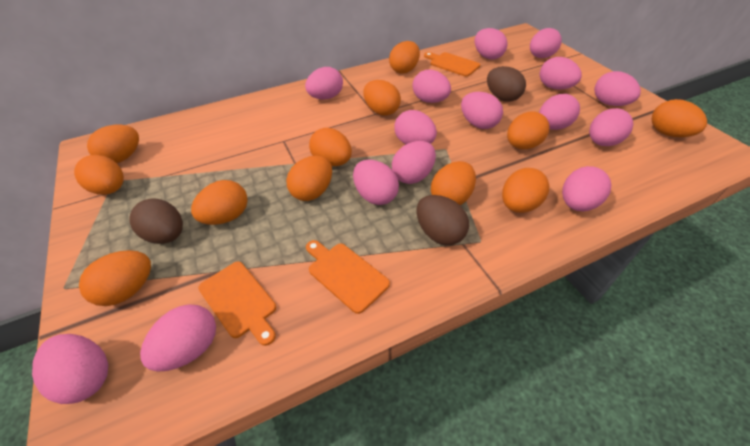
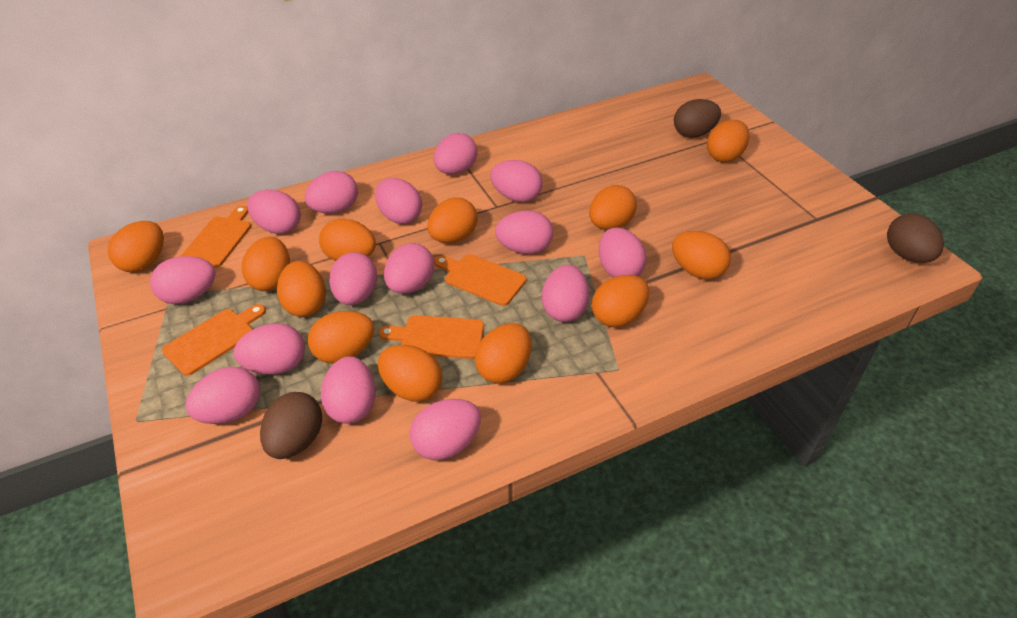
orange cutting board: [198,261,276,346] [306,240,390,314] [424,52,480,77] = 3 -> [162,304,266,376] [180,206,251,268] [379,315,484,359] [434,254,526,306] = 4

